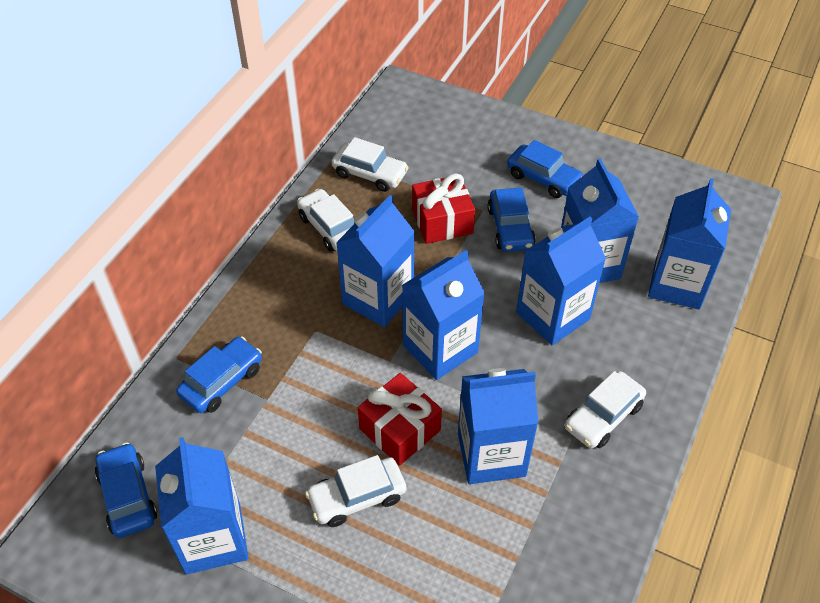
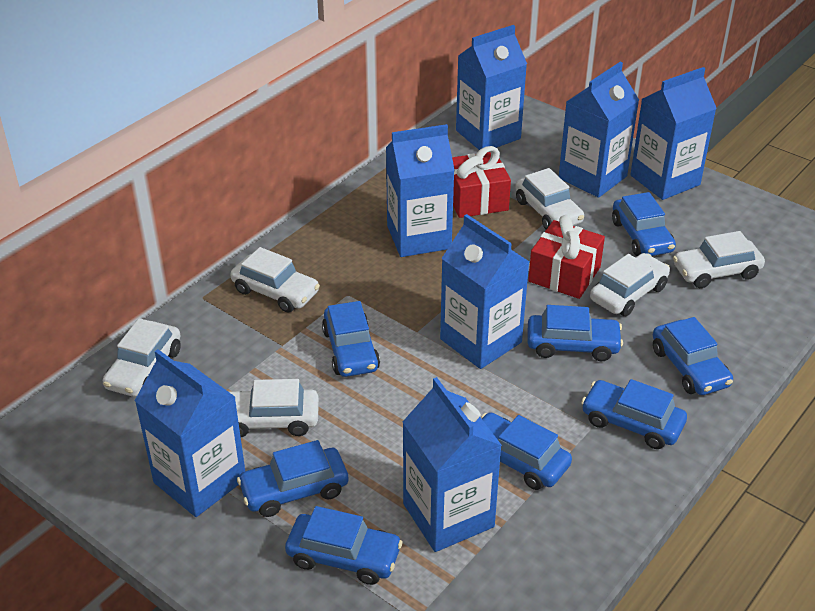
blue car: [95,442,157,538] [176,337,262,413] [487,188,536,252] [507,140,583,198] = 4 -> [237,440,349,517] [285,506,403,585] [322,301,380,377] [481,412,572,490] [527,305,623,361] [581,379,687,449] [612,192,676,256] [653,317,733,395] = 8
white car: [297,189,355,252] [305,455,406,527] [332,137,409,192] [565,371,646,448] = 4 -> [103,318,181,397] [229,379,319,437] [230,247,320,312] [515,168,584,230] [590,253,670,316] [673,231,765,288] = 6

